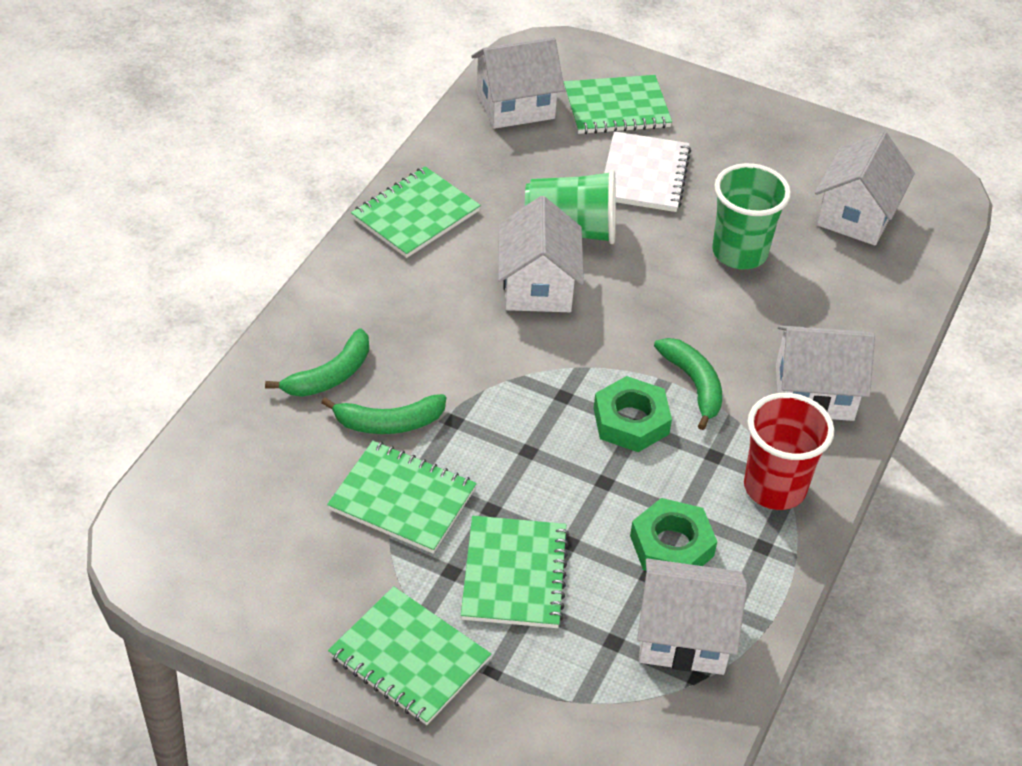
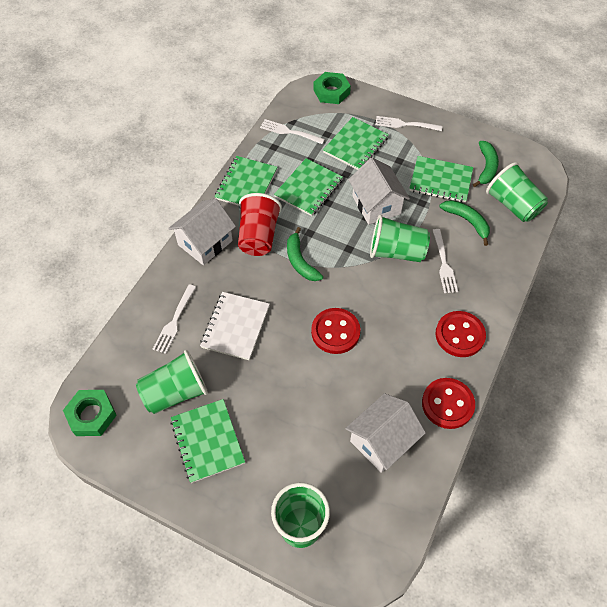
green cup: [525,170,616,244] [712,163,791,270] = 2 -> [136,350,208,414] [271,483,330,548] [370,215,430,262] [486,162,548,222] = 4
red button: none = 0 -> [311,308,360,354] [422,378,475,429] [435,311,486,357] = 3
white fork: none = 0 -> [153,284,196,354] [260,119,325,144] [375,116,442,131] [432,229,458,293] = 4
white house: [471,37,565,129] [498,196,584,312] [637,559,747,675] [776,325,875,421] [815,131,915,246] = 5 -> [168,199,236,265] [345,393,426,473] [348,158,410,225] = 3

